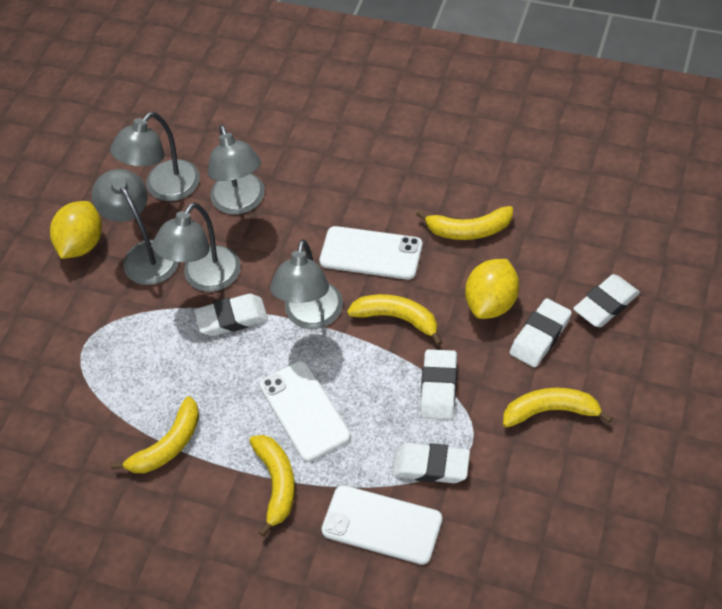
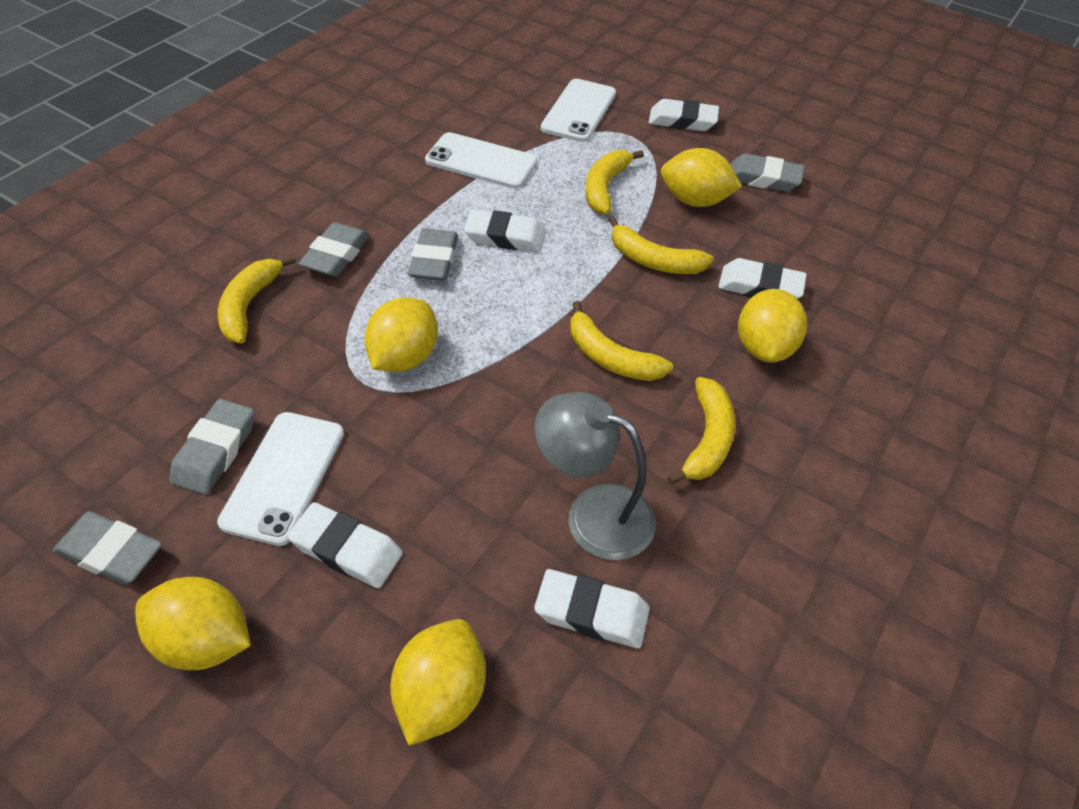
grey eraser: none = 0 -> [53,511,162,585] [169,399,254,495] [298,222,370,277] [408,228,458,281] [730,154,805,192] = 5
grey lamp: [92,169,179,285] [110,112,200,201] [152,202,241,292] [208,125,265,215] [270,239,343,329] = 5 -> [534,392,656,560] = 1
yellow lemon: [50,201,102,259] [465,259,519,319] = 2 -> [135,577,251,670] [364,298,438,372] [390,619,486,746] [661,148,742,207] [738,289,807,363] = 5

